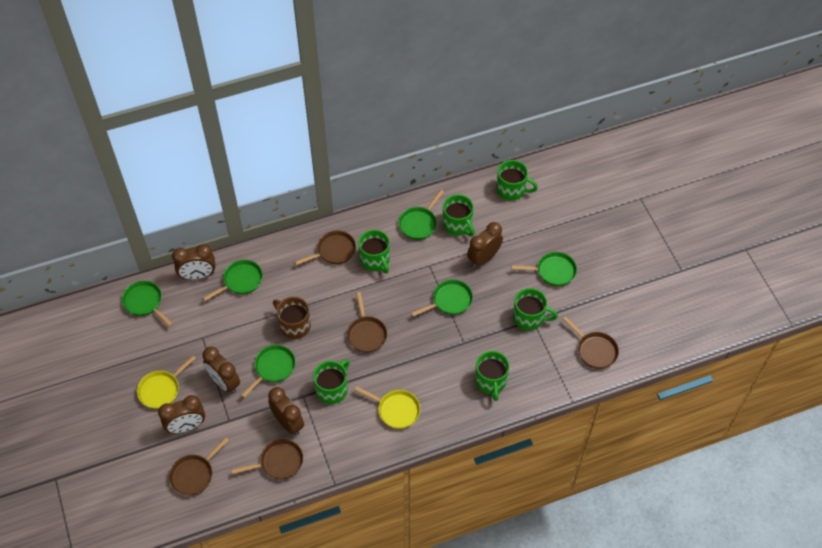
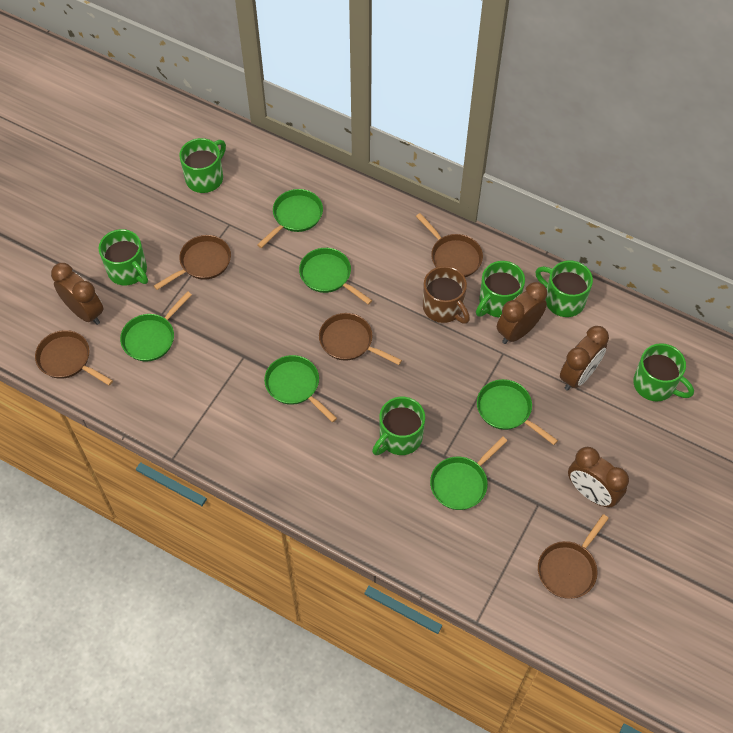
brown clock: [158,395,205,433] [172,244,216,280] [202,347,240,393] [268,387,304,435] [467,222,503,268] = 5 -> [51,263,103,325] [497,282,547,344] [560,326,609,391] [568,447,629,508] = 4
yellow pan: [137,355,196,409] [355,386,420,429] = 2 -> none = 0

